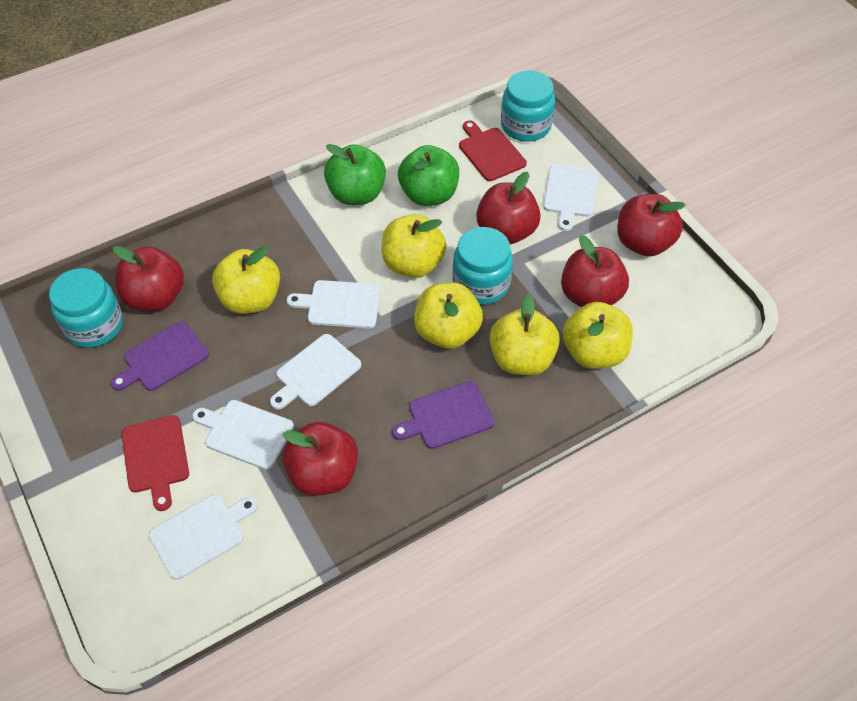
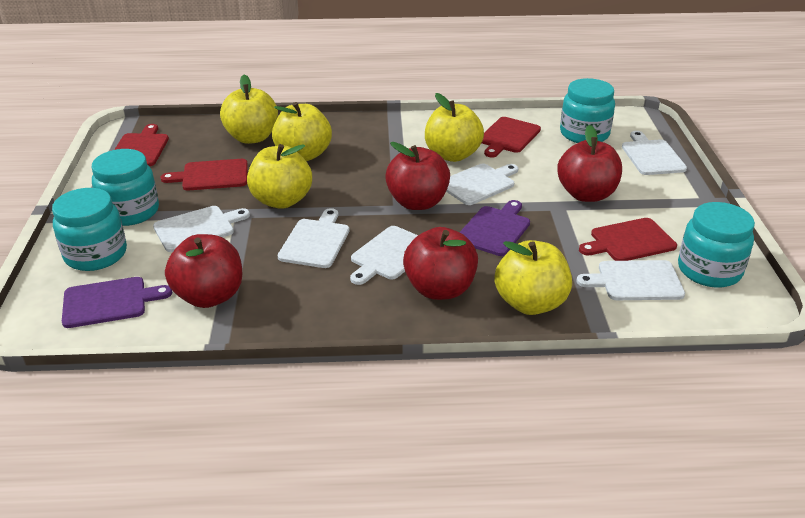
green apple: [324,144,386,205] [398,145,459,206] = 2 -> none = 0
red apple: [113,246,184,311] [282,422,358,496] [476,172,541,244] [561,235,629,307] [617,194,685,256] = 5 -> [165,234,242,308] [385,142,450,210] [403,227,478,300] [557,125,622,202] = 4
red cutting board: [121,415,189,511] [459,120,527,181] = 2 -> [114,124,169,166] [161,159,248,191] [482,117,541,158] [579,218,677,261] = 4
turquoise jar: [49,268,123,348] [453,227,513,305] [501,70,555,142] = 3 -> [52,188,127,271] [92,149,159,226] [560,78,615,143] [678,202,755,288] = 4
white cutting board: [149,494,258,580] [193,400,294,470] [270,334,361,410] [287,280,381,329] [543,164,598,231] = 5 -> [153,206,250,252] [278,208,350,268] [350,226,418,285] [446,164,518,205] [577,260,685,300] [622,131,687,175] = 6

